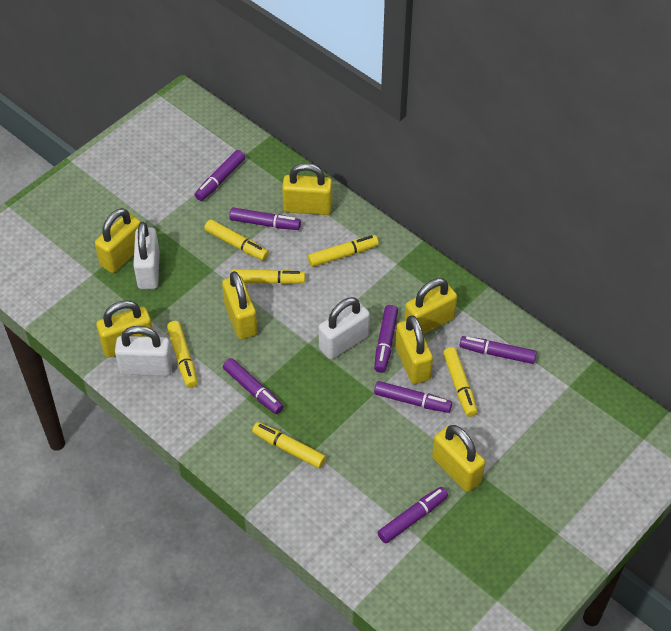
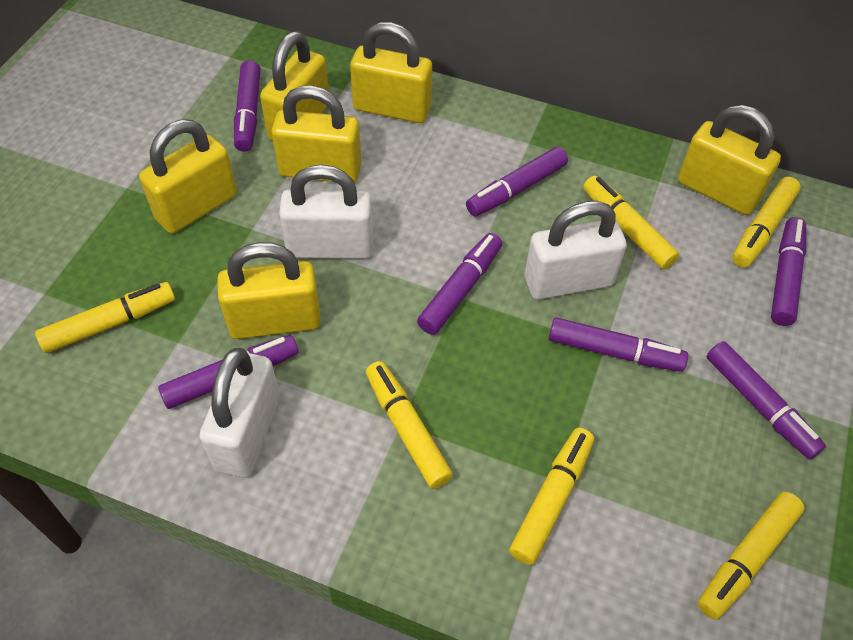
yellow padlock: [95,208,141,273] [96,300,153,358] [222,271,258,339] [282,163,332,215] [395,315,433,384] [404,278,457,335] [432,425,485,492] = 7 -> [139,119,237,234] [217,242,321,339] [260,31,329,141] [272,85,361,183] [350,22,432,123] [678,105,781,215] = 6

